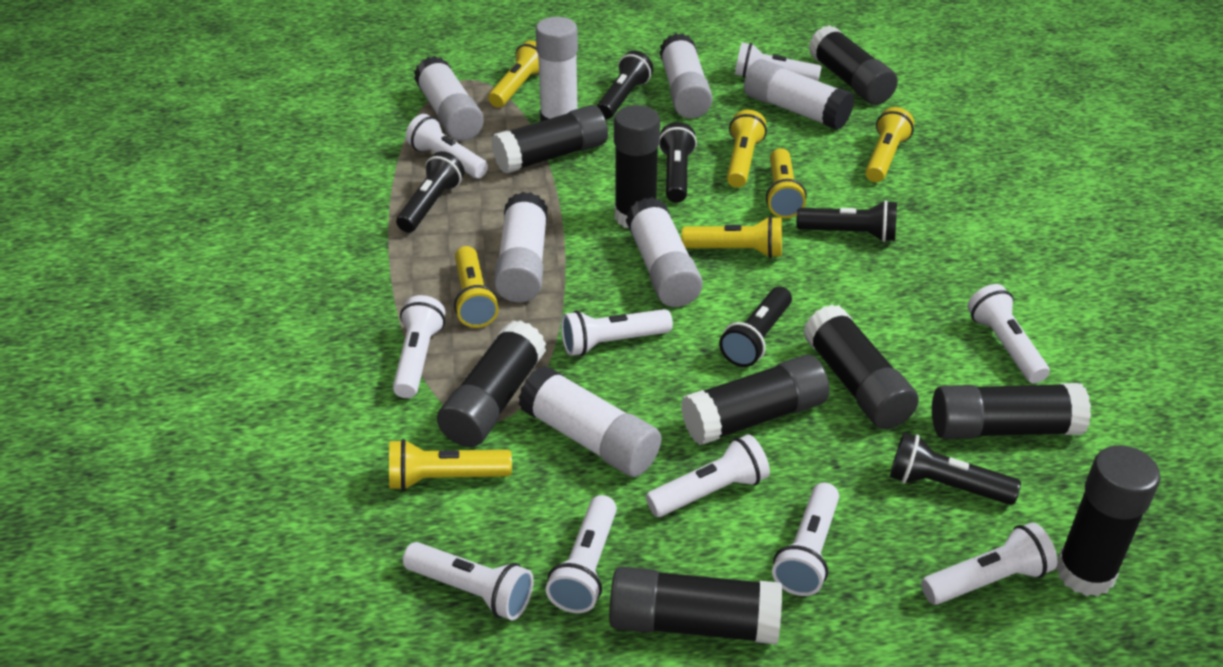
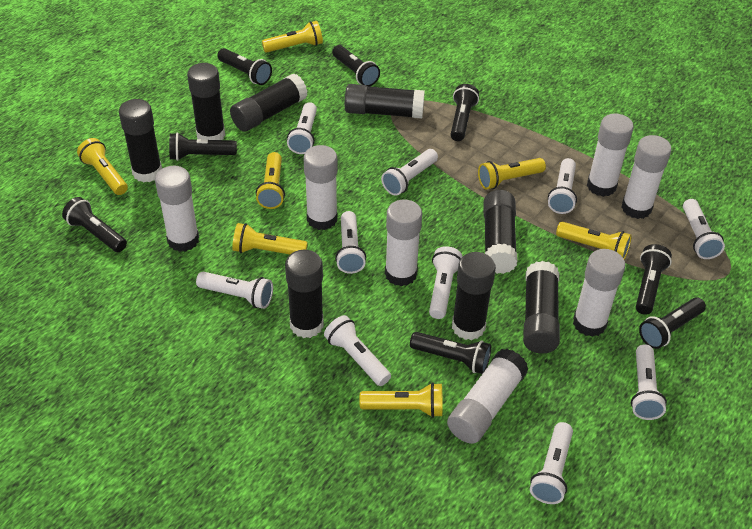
black flashlight: [396,151,464,232] [597,51,653,119] [659,122,697,203] [719,286,792,367] [796,200,897,242] [890,433,1021,505] = 6 -> [62,197,127,252] [169,132,237,161] [217,48,272,85] [332,45,380,87] [410,332,491,374] [450,84,479,141] [636,244,672,315] [639,297,706,349] = 8
black glue stick: [437,320,546,447] [491,105,608,174] [609,566,782,644] [614,105,660,228] [681,355,830,445] [803,304,919,429] [808,25,898,105] [932,383,1091,439] [1056,445,1160,596] = 9 -> [119,99,162,182] [187,63,225,140] [230,73,308,132] [285,250,324,338] [345,84,425,118] [452,252,496,340] [483,190,517,274] [523,261,560,354] = 8

